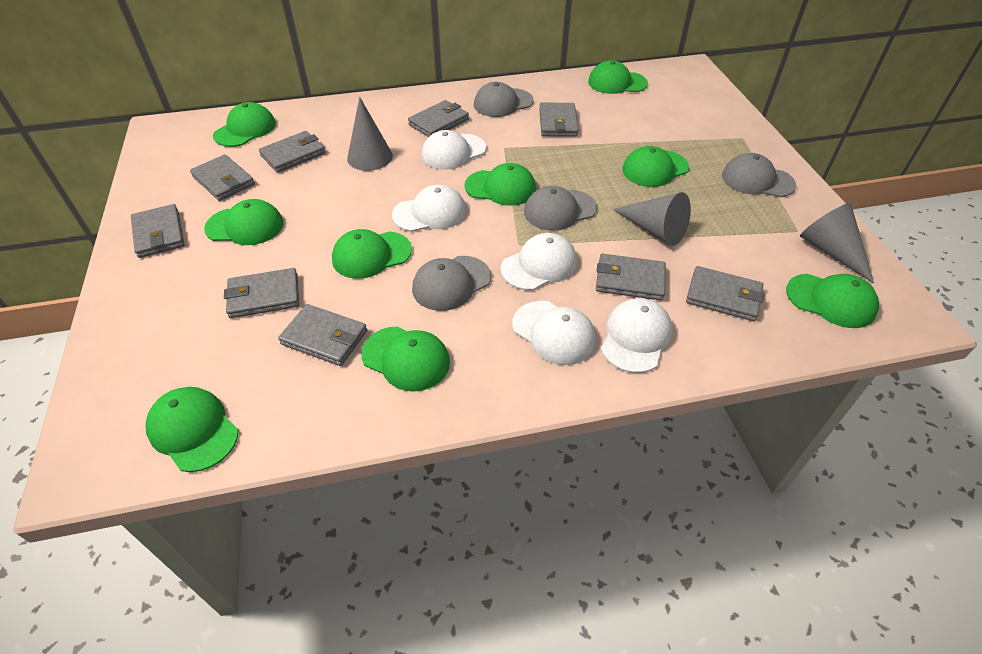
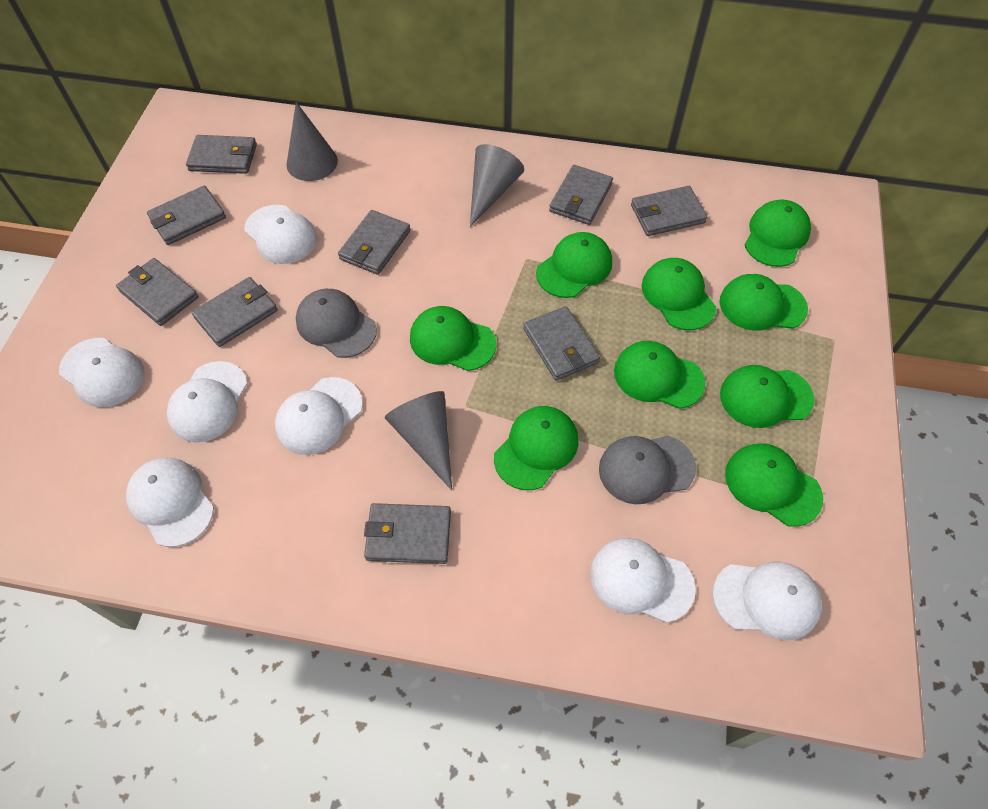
grey cap: [412,256,491,311] [474,82,534,117] [524,186,597,231] [722,153,796,197] = 4 -> [296,289,377,358] [599,436,696,504] = 2
white cap: [392,185,467,232] [421,130,486,170] [501,233,577,290] [512,301,596,365] [601,298,673,373] = 5 -> [59,338,144,407] [126,458,214,547] [167,361,248,442] [244,205,317,264] [275,377,363,455] [590,538,696,623] [712,562,822,640] = 7

